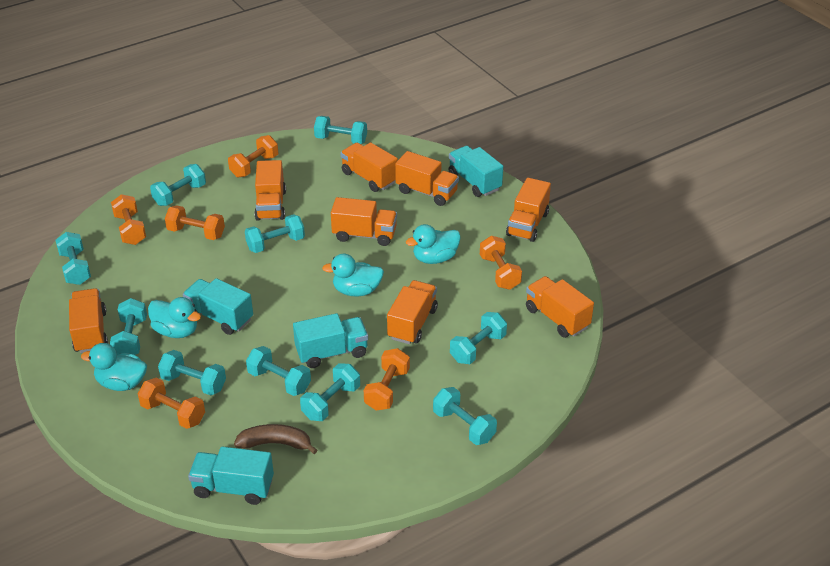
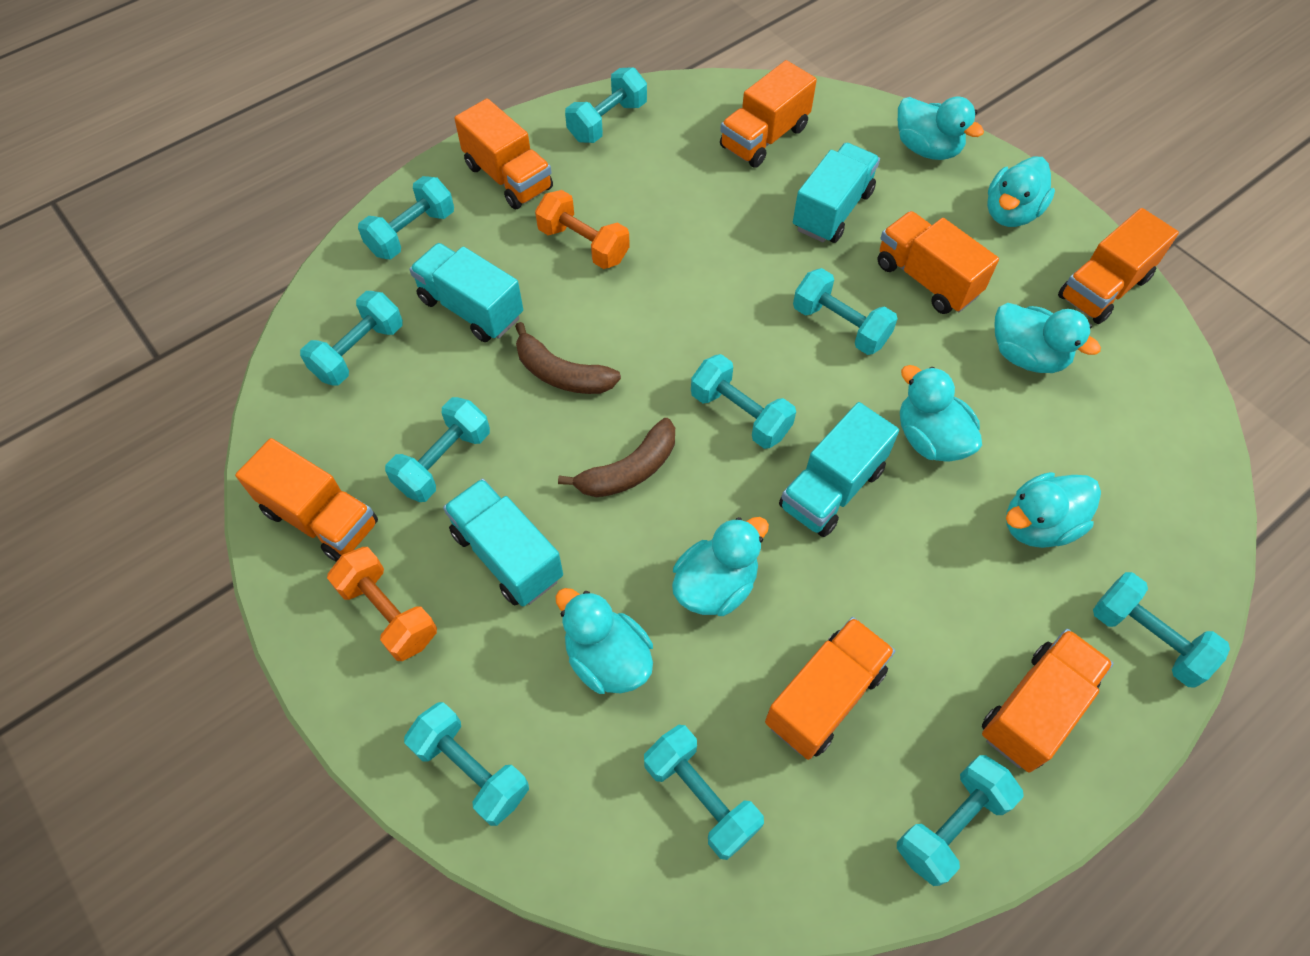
brown banana: [234,424,318,454] = 1 -> [515,322,621,394] [558,418,675,497] = 2
orange dumbbell: [111,194,146,245] [138,378,205,429] [165,205,225,240] [228,135,278,177] [364,348,410,411] [480,236,522,290] = 6 -> [327,547,437,661] [535,190,630,269] = 2
orange truck: [69,288,108,353] [254,160,286,221] [331,197,397,246] [341,142,398,192] [387,280,438,344] [395,151,459,206] [506,178,551,242] [526,276,594,338] = 8 -> [235,438,378,562] [454,98,553,209] [720,60,817,168] [765,617,895,760] [877,211,999,314] [982,629,1113,772] [1058,208,1179,324] = 7
turquoise duck: [81,343,147,391] [148,297,201,338] [322,253,384,296] [406,224,461,264] = 4 -> [555,588,653,694] [672,517,769,616] [898,96,984,160] [900,365,982,461] [987,156,1055,227] [995,303,1101,373] [1006,472,1101,548] = 7

